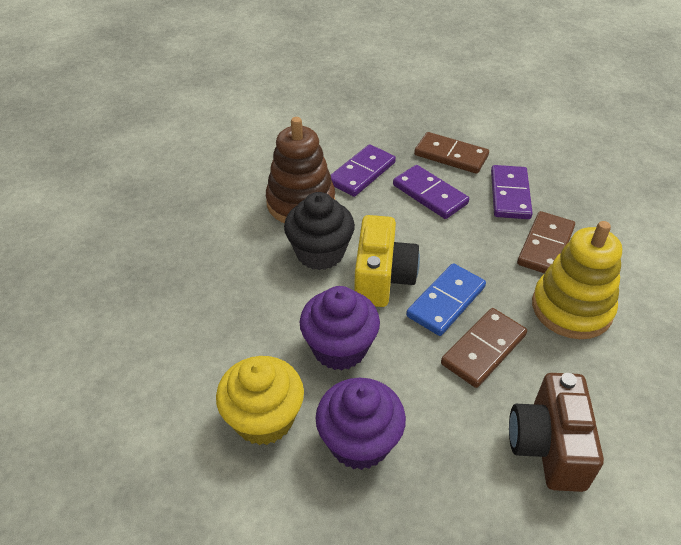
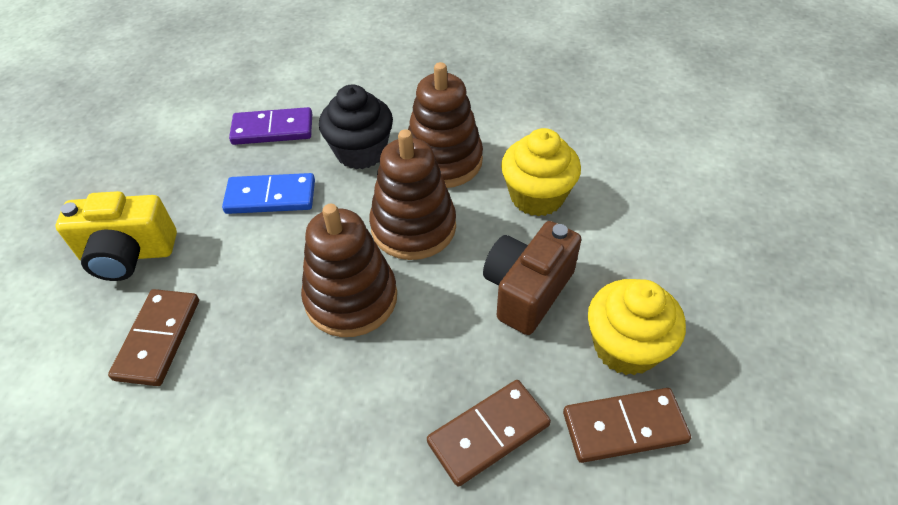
brown stacking toy: [266,117,335,223] = 1 -> [301,204,397,337] [369,129,456,260] [408,62,483,188] = 3
purple cupcake: [300,286,380,370] [316,378,406,470] = 2 -> none = 0
purple domino: [331,144,396,197] [393,165,469,219] [491,165,533,219] = 3 -> [229,107,312,145] = 1
yellow cupcake: [216,356,304,445] = 1 -> [501,128,581,216] [588,279,686,375] = 2
yellow stacking toy: [532,221,622,339] = 1 -> none = 0

